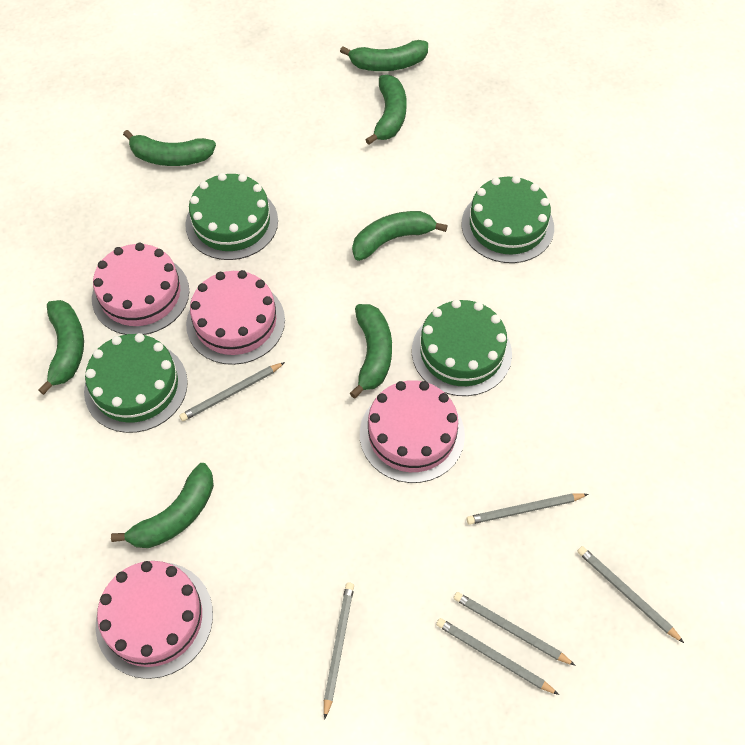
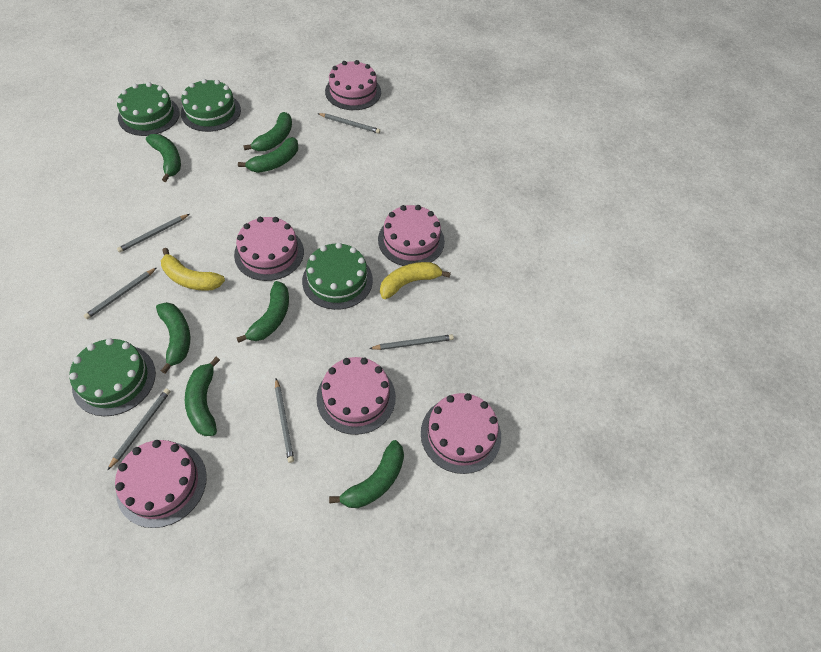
pink cake: [92,243,189,335] [96,561,213,679] [186,270,285,365] [360,380,465,483] = 4 -> [115,440,207,528] [234,217,304,281] [316,357,396,435] [325,60,381,110] [378,205,445,266] [421,393,501,474] = 6
yellow banana: none = 0 -> [161,248,225,291] [380,262,451,299] = 2

